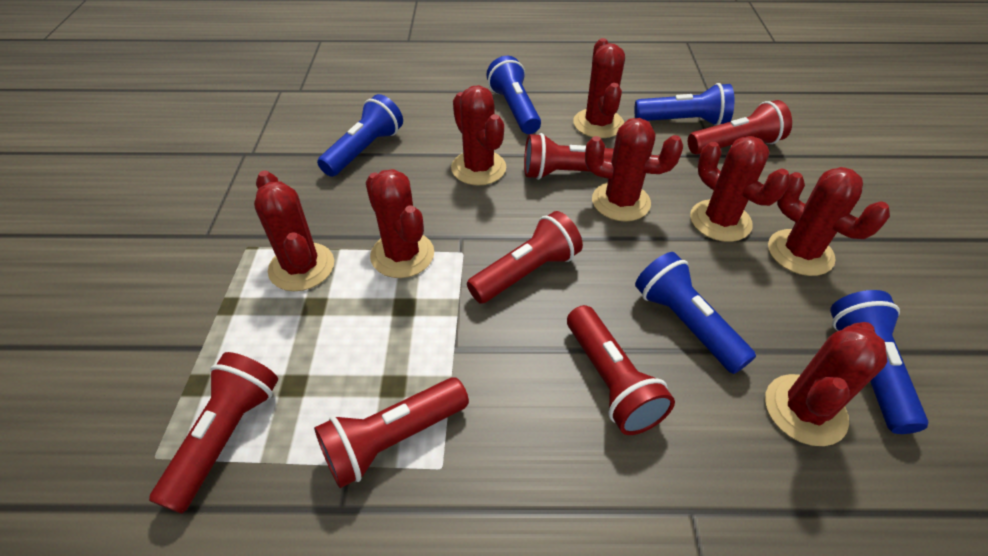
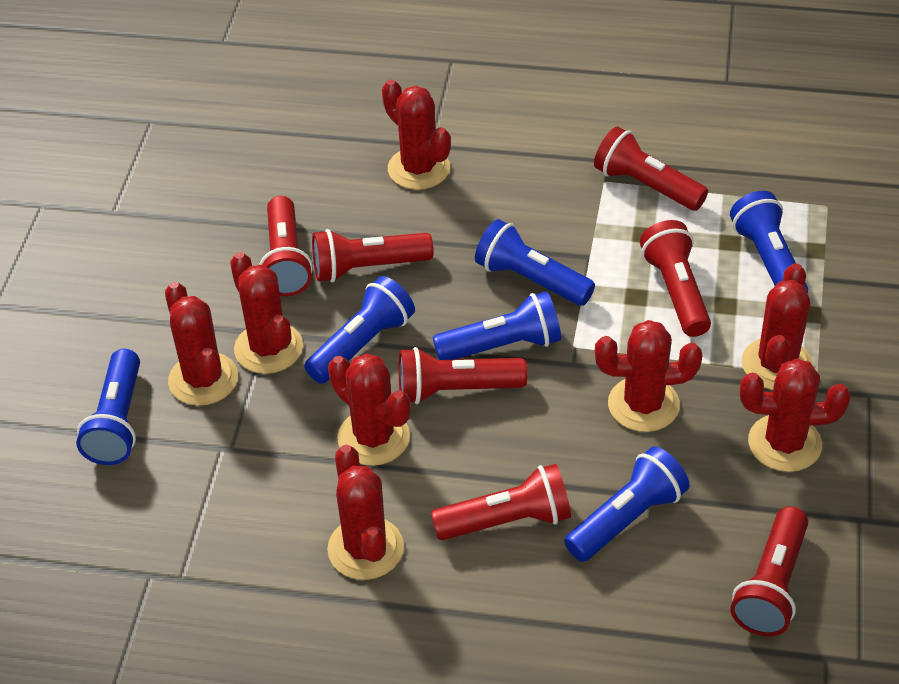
blue flashlight: [317,94,403,177] [486,56,541,134] [634,83,734,126] [635,252,756,374] [830,290,928,434] = 5 -> [76,349,140,465] [304,276,415,384] [433,291,561,360] [475,219,595,306] [564,446,690,562] [730,191,808,294] = 6
red flashlight: [149,352,278,514] [314,377,469,488] [467,211,583,304] [524,133,614,180] [567,305,675,435] [688,100,792,155] = 6 -> [259,196,313,296] [312,229,434,282] [399,347,527,404] [431,464,571,540] [594,126,708,211] [640,220,711,337] [731,506,808,636] = 7

